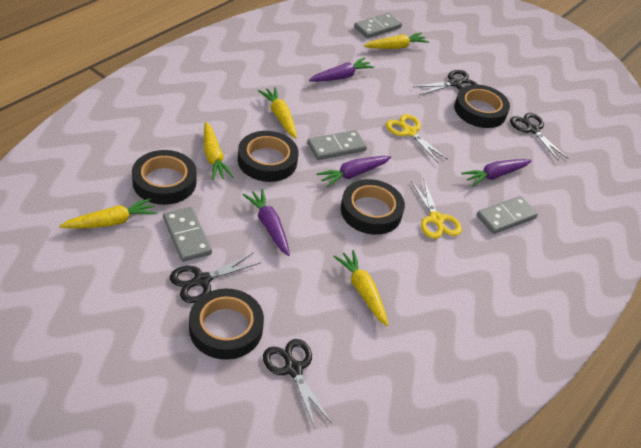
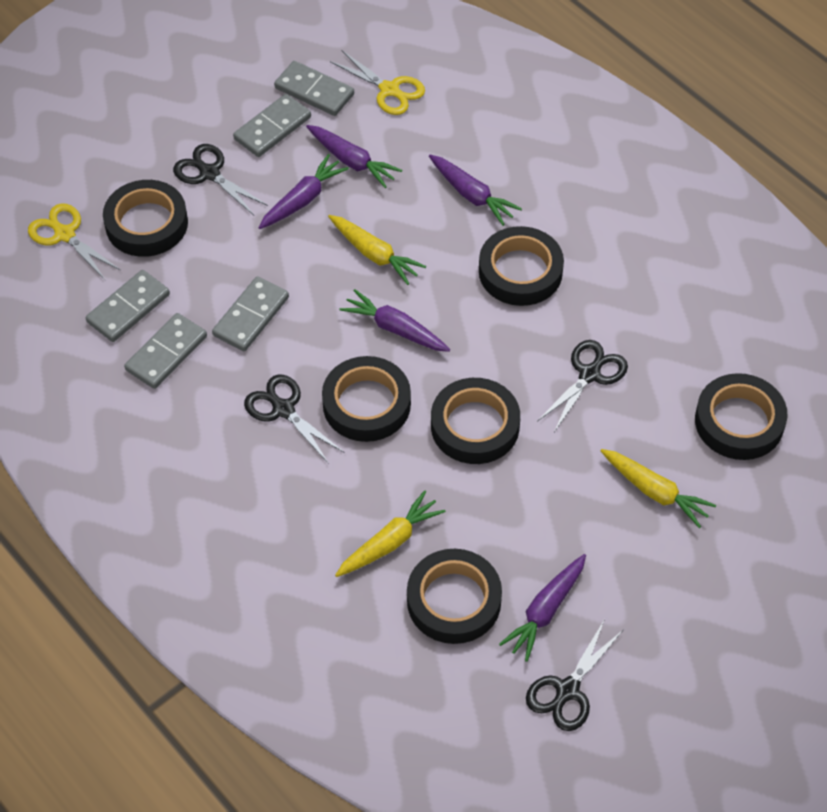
black tape: [132,150,197,205] [189,288,264,360] [238,131,298,182] [341,179,405,235] [454,84,510,128] = 5 -> [103,180,188,257] [322,356,411,442] [407,549,502,644] [431,378,520,464] [479,226,564,306] [695,373,788,460] = 6
grey domino: [163,207,212,262] [307,130,367,160] [354,13,402,38] [477,196,538,234] = 4 -> [86,270,170,342] [124,313,207,389] [212,276,289,351] [233,94,311,157] [274,61,354,116] = 5
purple carrot: [243,189,290,256] [309,57,375,82] [316,156,391,188] [461,159,532,187] = 4 -> [258,154,349,229] [306,125,402,188] [339,289,450,352] [429,155,522,226] [499,554,586,662] = 5
yellow carrot: [59,198,157,229] [204,122,234,180] [258,87,297,138] [333,250,388,326] [364,33,429,49] = 5 -> [328,215,426,285] [335,490,446,577] [600,449,716,528] = 3

